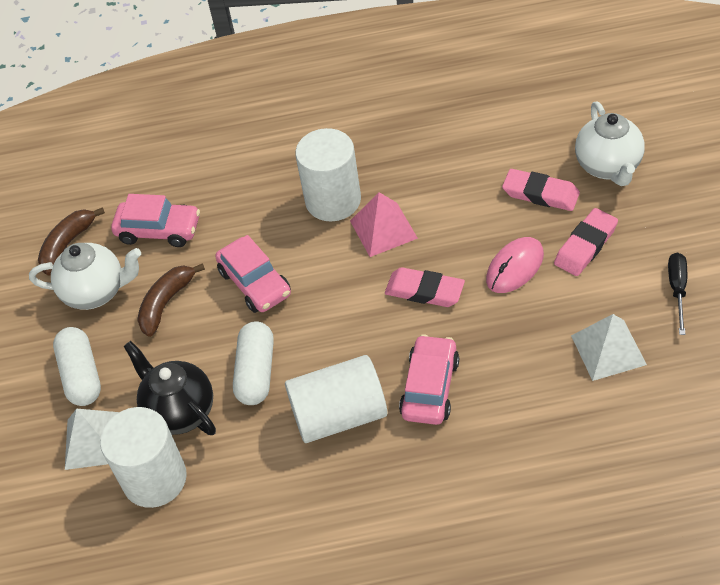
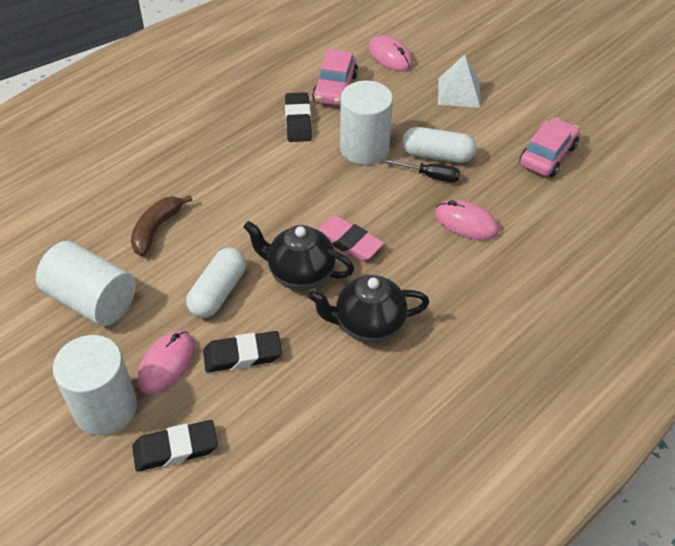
black eraser: none = 0 -> [132,420,218,472] [203,331,282,372] [285,92,312,142] = 3
black teapot: [123,341,216,435] = 1 -> [243,221,354,290] [308,275,429,343] = 2
brown banana: [38,207,105,276] [137,263,205,337] = 2 -> [131,195,192,256] = 1
pink car: [111,194,200,247] [215,235,291,313] [399,334,459,425] = 3 -> [312,49,358,106] [519,118,580,177] = 2
pink eraser: [385,267,465,307] [502,169,580,211] [554,208,618,276] = 3 -> [317,215,384,261] = 1
pink mouse: [486,237,544,293] = 1 -> [137,331,195,394] [369,35,413,71] [435,200,499,240] = 3
pink pyramid: [350,192,418,257] = 1 -> none = 0
white pyramid: [65,409,119,470] [571,314,647,381] = 2 -> [438,55,480,108] = 1
white teapot: [29,243,141,310] [575,101,645,186] = 2 -> none = 0

